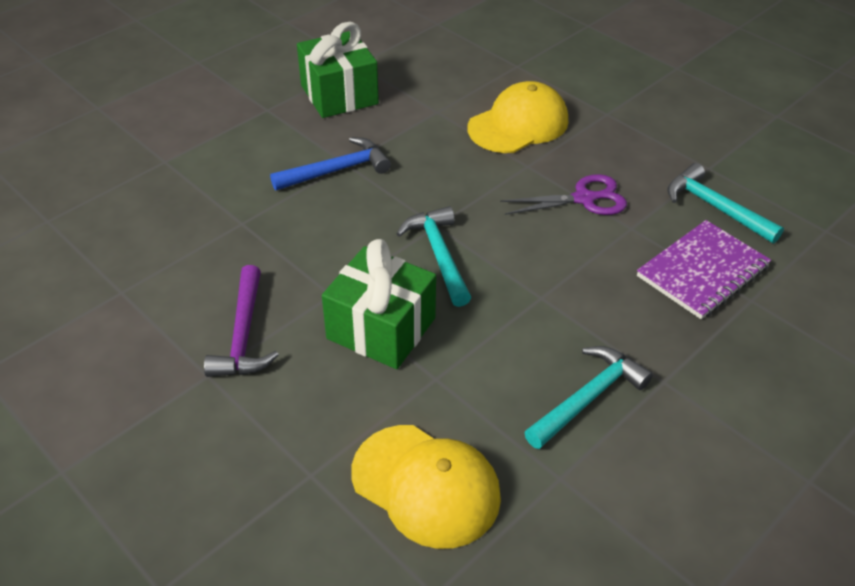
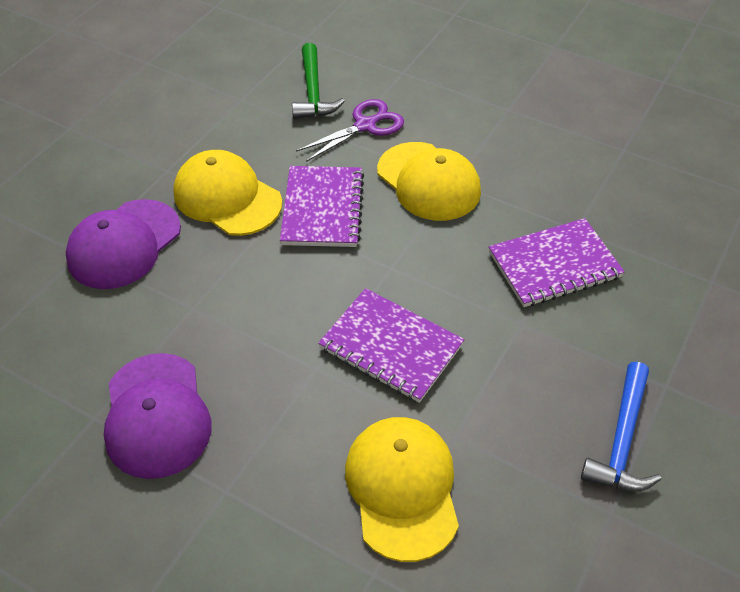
green gift: [297,22,379,118] [322,239,436,369] = 2 -> none = 0
green hammer: none = 0 -> [292,43,345,119] = 1
purple cap: none = 0 -> [66,199,181,289] [104,353,212,479] = 2
purple hammer: [204,265,279,377] = 1 -> none = 0
purple notebook: [637,220,771,319] = 1 -> [280,166,364,247] [318,288,464,403] [489,218,625,307] = 3
turquoise hammer: [396,206,471,307] [524,346,653,449] [667,163,784,243] = 3 -> none = 0
yellow cap: [351,425,501,549] [468,81,568,153] = 2 -> [173,150,282,236] [345,417,459,562] [377,142,481,221] = 3

